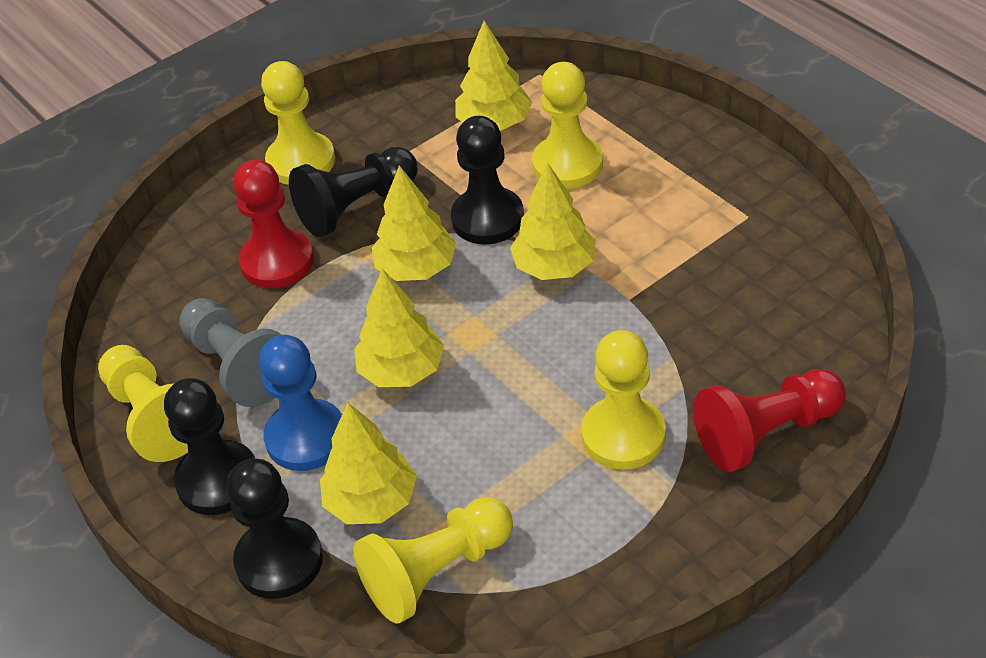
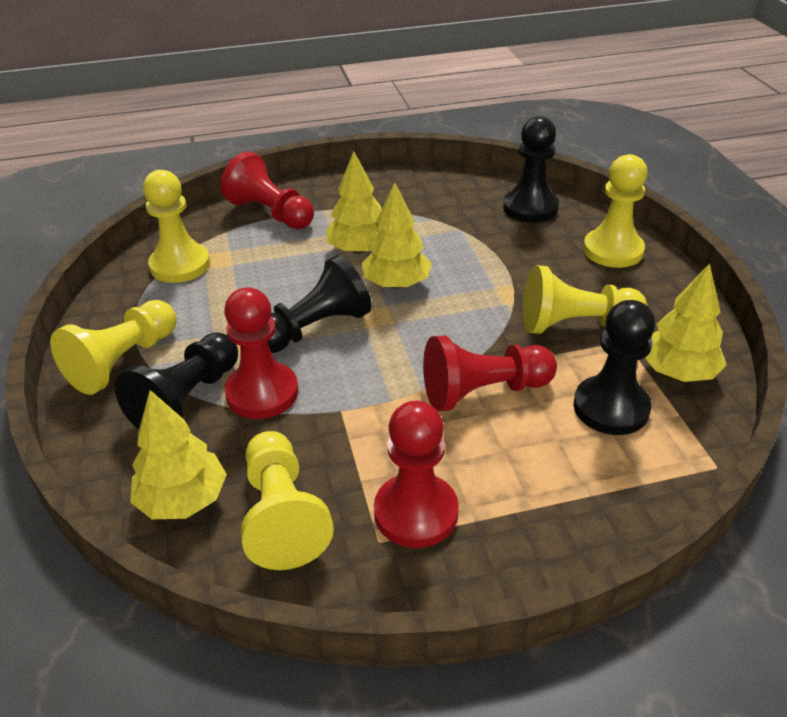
blue pawn: [259,335,342,471] = 1 -> none = 0
grey pawn: [179,298,281,407] = 1 -> none = 0
red pawn: [233,160,314,288] [693,369,846,472] = 2 -> [220,151,314,229] [224,287,299,419] [374,401,459,548] [423,336,557,411] = 4
yellow tree: [320,403,417,524] [354,269,444,387] [372,165,457,281] [455,21,532,131] [510,162,596,280] = 5 -> [130,390,227,519] [326,151,382,254] [361,182,432,289] [645,263,727,382] = 4

